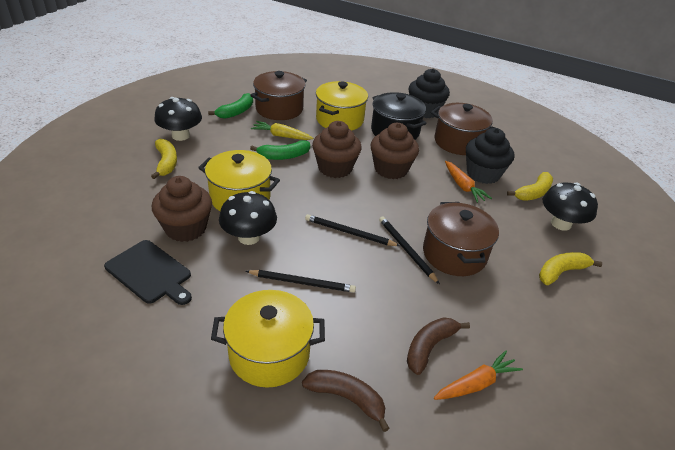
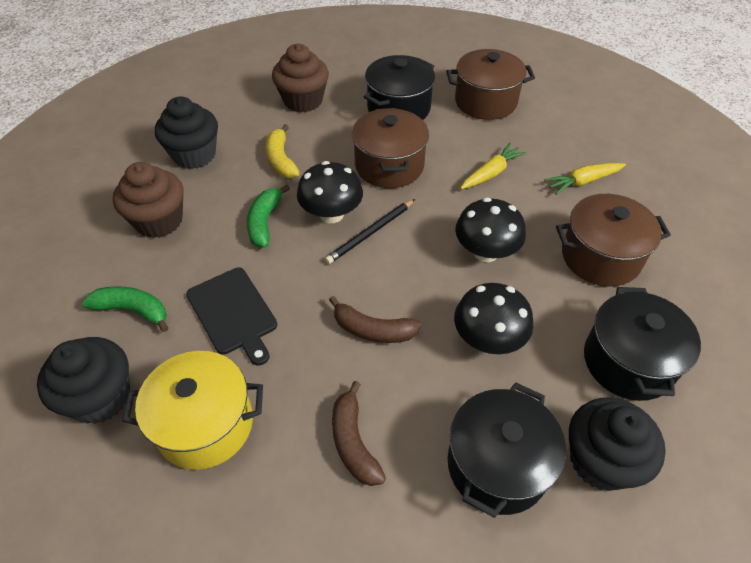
black cupcake: [408,69,450,118] [466,128,514,184] = 2 -> [37,337,130,424] [155,97,218,169] [569,397,666,491] = 3
black pencil: [246,270,356,293] [305,214,400,246] [379,216,440,284] = 3 -> [325,199,415,264] = 1
black pot: [371,92,426,140] = 1 -> [364,55,435,120] [448,382,566,518] [584,287,701,401] = 3
brown cupcake: [152,176,212,242] [312,121,362,178] [370,123,419,179] = 3 -> [113,162,184,238] [272,44,329,112] = 2
orange carrot: [434,351,523,400] [445,161,492,203] = 2 -> none = 0
yellow banana: [151,139,177,179] [507,172,553,201] [539,252,602,285] = 3 -> [266,124,300,178] = 1
yellow carrot: [251,121,313,140] = 1 -> [460,143,527,189] [544,163,626,195] = 2
yellow pot: [198,150,280,211] [211,290,325,388] [316,81,368,131] = 3 -> [122,351,263,470] = 1

